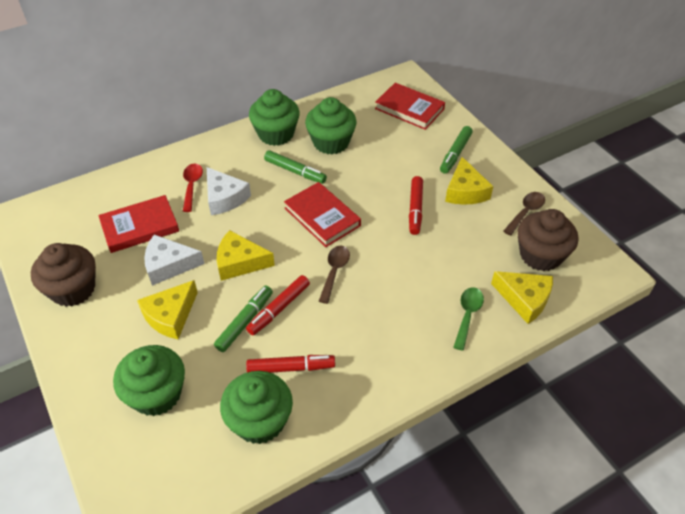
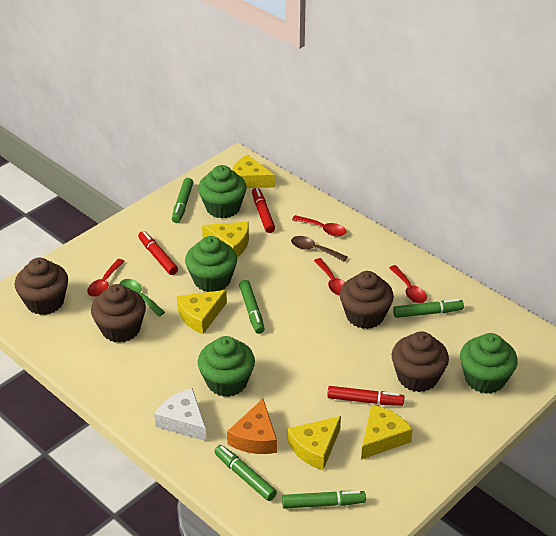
brown cupcake: [31,243,96,307] [518,209,578,271] = 2 -> [15,258,68,315] [91,284,146,343] [340,271,394,329] [392,332,449,392] = 4
brown spoon: [319,246,350,304] [503,192,545,236] = 2 -> [291,236,347,262] = 1
green marker: [214,286,273,352] [264,150,327,184] [440,126,473,174] = 3 -> [172,178,193,223] [214,445,277,501] [239,280,265,334] [282,491,366,509] [393,299,464,318] = 5
orange cheese: none = 0 -> [227,399,277,454] = 1
red book: [98,195,179,253] [284,182,361,247] [375,83,445,130] = 3 -> none = 0
red spoon: [183,163,203,212] = 1 -> [87,259,125,297] [292,215,347,237] [314,258,345,296] [389,265,427,303] = 4
white cheese: [144,235,204,286] [207,167,251,215] = 2 -> [154,388,207,441] = 1
yellow cheese: [137,280,198,339] [217,230,275,281] [445,157,493,205] [491,271,553,324] = 4 -> [177,290,227,334] [202,222,249,257] [232,155,275,188] [287,416,341,470] [361,405,413,460] = 5

